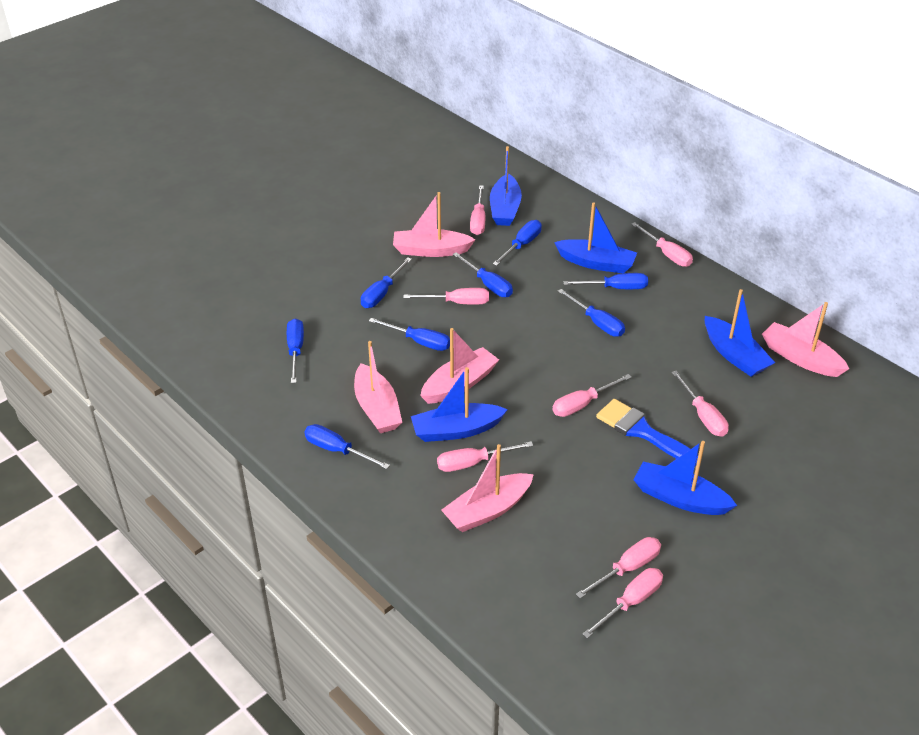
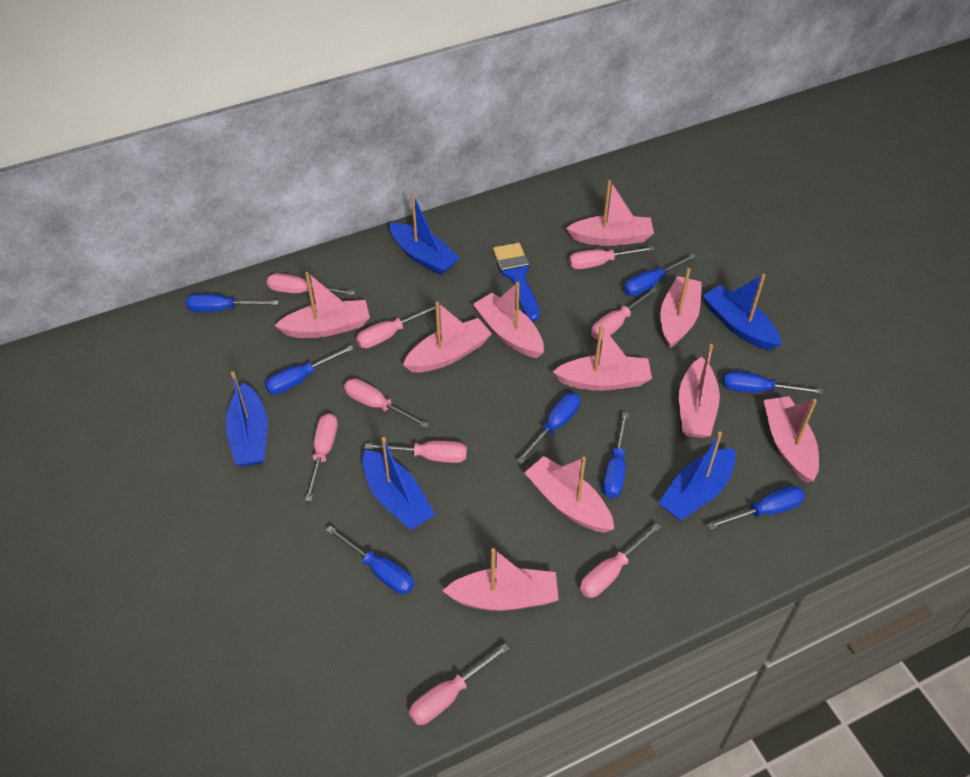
pink boat: [354,341,402,433] [393,192,476,257] [420,328,499,404] [441,444,534,532] [762,302,849,377] = 5 -> [274,272,370,338] [403,301,492,372] [442,548,559,611] [473,282,544,358] [524,456,614,533] [553,325,652,391] [566,180,654,246] [660,268,702,349] [679,344,720,438] [764,396,819,483] = 10
pink screwdriver: [403,288,489,305] [437,441,533,472] [470,185,485,235] [552,374,632,417] [576,537,661,599] [582,568,663,639] [631,222,693,267] [671,371,729,437] = 8 -> [267,273,355,296] [305,413,338,502] [344,378,429,428] [356,305,440,348] [364,441,467,463] [409,644,510,725] [569,246,655,269] [580,523,661,598] [591,287,657,340] = 9

